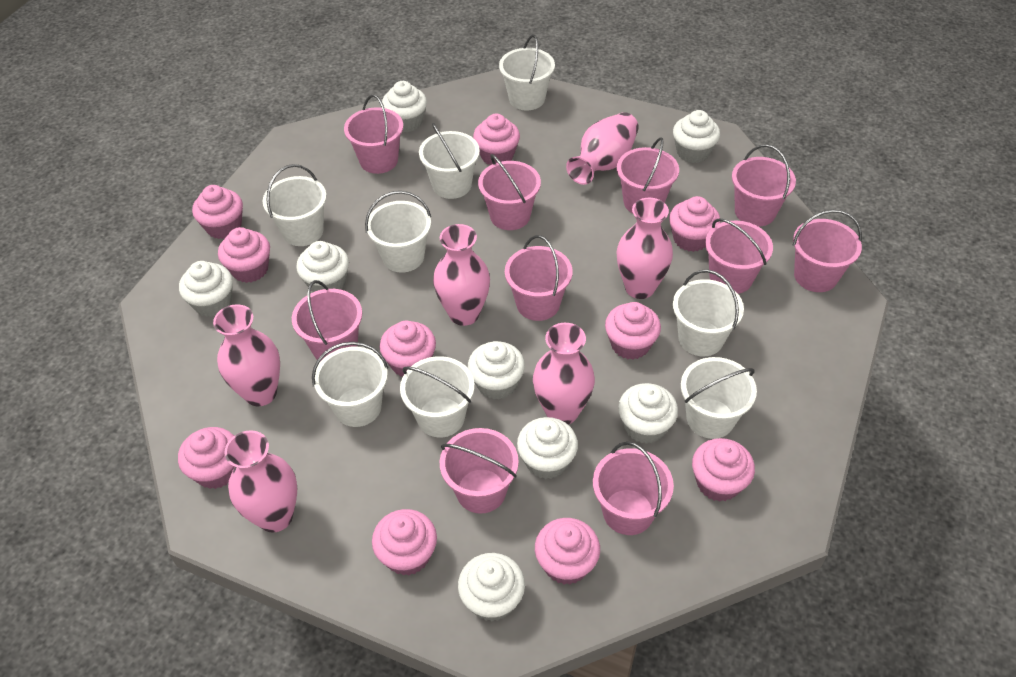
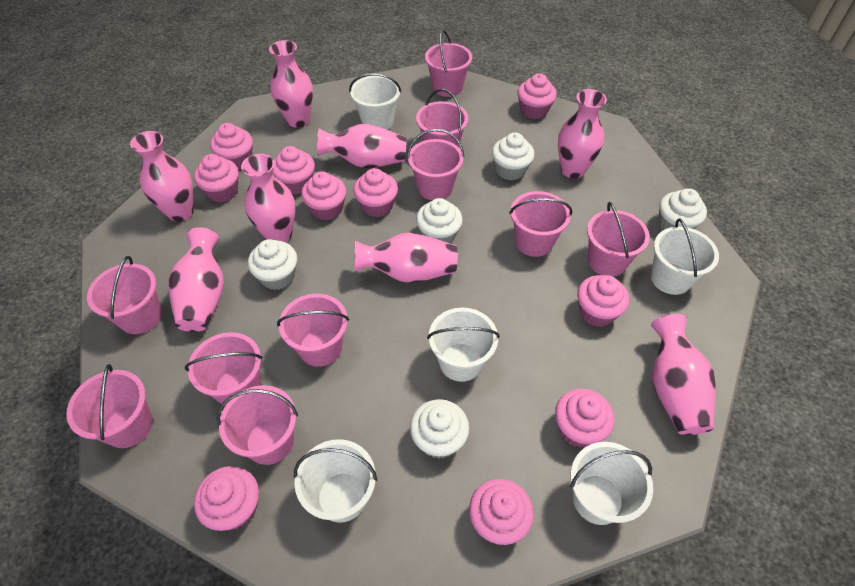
pink vase: [213,304,280,406] [224,430,297,533] [433,224,490,326] [533,323,595,424] [566,112,639,185] [616,198,673,299] = 6 -> [130,131,194,222] [168,227,224,332] [241,154,295,242] [269,40,313,128] [317,124,407,168] [354,232,458,283] [558,89,607,179] [651,314,716,435] = 8
white bucket: [263,164,327,246] [312,341,388,427] [365,191,431,273] [400,356,475,437] [419,123,480,199] [499,35,555,110] [673,270,744,356] [681,357,757,439] = 8 -> [294,439,377,523] [349,73,401,129] [427,308,499,382] [570,442,653,525] [651,218,719,295] = 5
white cupcake: [179,261,233,317] [296,241,349,292] [382,81,427,132] [458,553,525,621] [468,341,525,399] [517,417,578,479] [618,383,678,444] [673,110,720,163] = 8 -> [248,239,297,290] [410,399,469,459] [416,198,463,243] [492,133,534,180] [659,188,707,230] = 5

